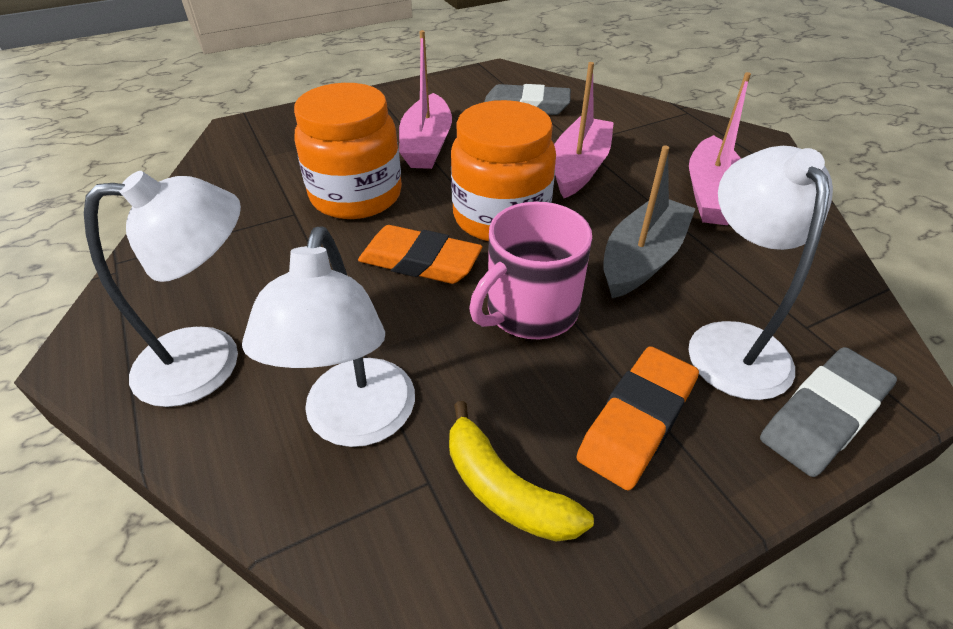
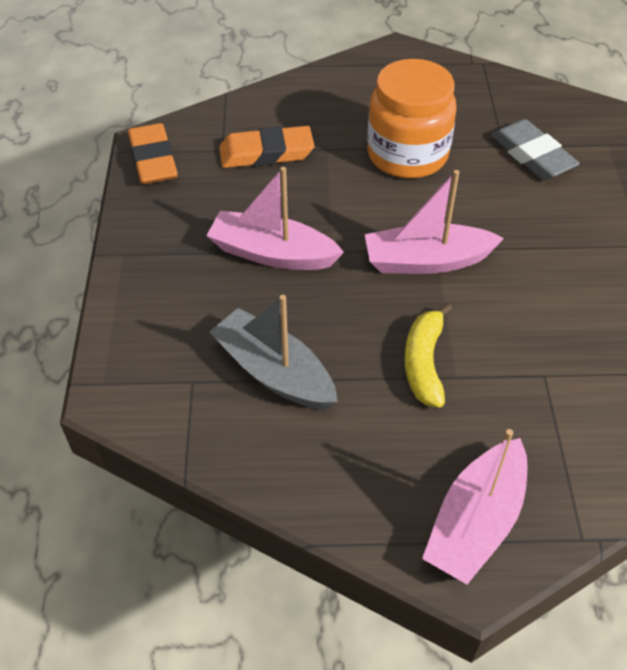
grey eraser: [485,84,571,115] [760,347,897,477] = 2 -> [491,119,580,180] = 1
orange jar: [294,83,402,219] [451,100,556,242] = 2 -> [367,59,457,178] = 1
pink mug: [469,202,592,340] = 1 -> none = 0
white lamp: [84,171,241,407] [242,226,415,447] [688,146,833,400] = 3 -> none = 0

